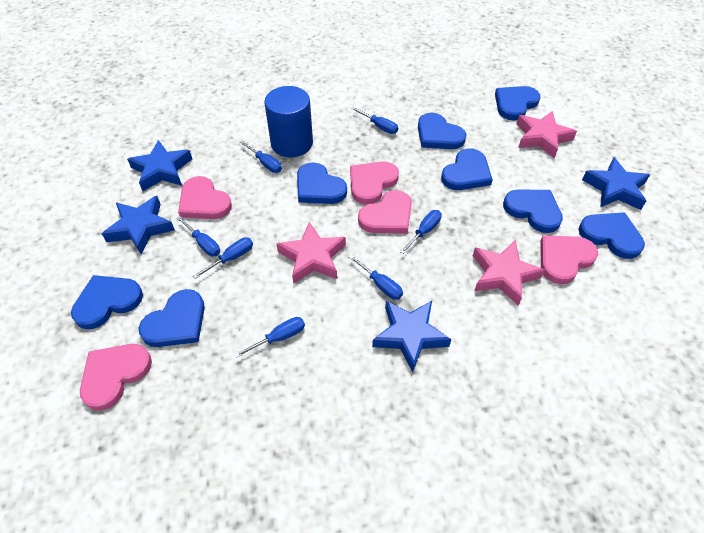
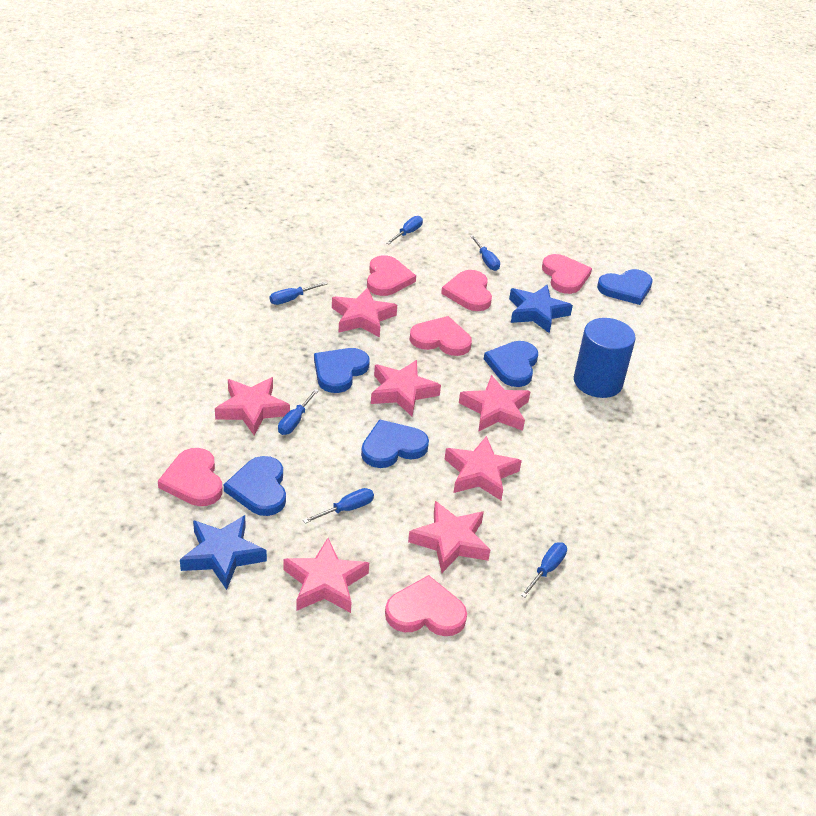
blue heart: [71,275,143,329] [139,289,205,347] [297,162,347,204] [418,113,467,149] [441,148,493,190] [495,86,540,121] [503,190,563,233] [578,212,645,259] = 8 -> [224,456,286,516] [314,348,370,393] [361,419,429,468] [484,341,538,387] [597,269,653,305] = 5
blue screwdriver: [177,216,220,256] [193,237,253,279] [234,317,305,358] [240,140,282,173] [349,254,403,300] [351,107,398,134] [400,210,442,254] = 7 -> [270,282,328,305] [278,389,319,435] [303,488,374,524] [386,216,423,244] [470,235,500,271] [521,542,567,597] = 6
blue star: [102,196,175,255] [127,140,192,191] [372,301,451,372] [582,157,650,210] = 4 -> [180,515,267,590] [509,285,573,333] = 2
pink heart: [80,344,152,410] [178,176,232,219] [350,161,399,204] [358,190,412,234] [540,235,598,284] = 5 -> [158,448,222,506] [367,255,416,296] [385,575,467,636] [409,316,472,356] [441,270,492,311] [542,254,592,294] = 6
pink star: [276,222,346,284] [473,240,545,305] [516,111,577,158] = 3 -> [215,377,290,436] [284,538,369,613] [332,287,397,337] [371,360,441,416] [408,501,490,573] [445,436,522,500] [459,375,531,432] = 7

